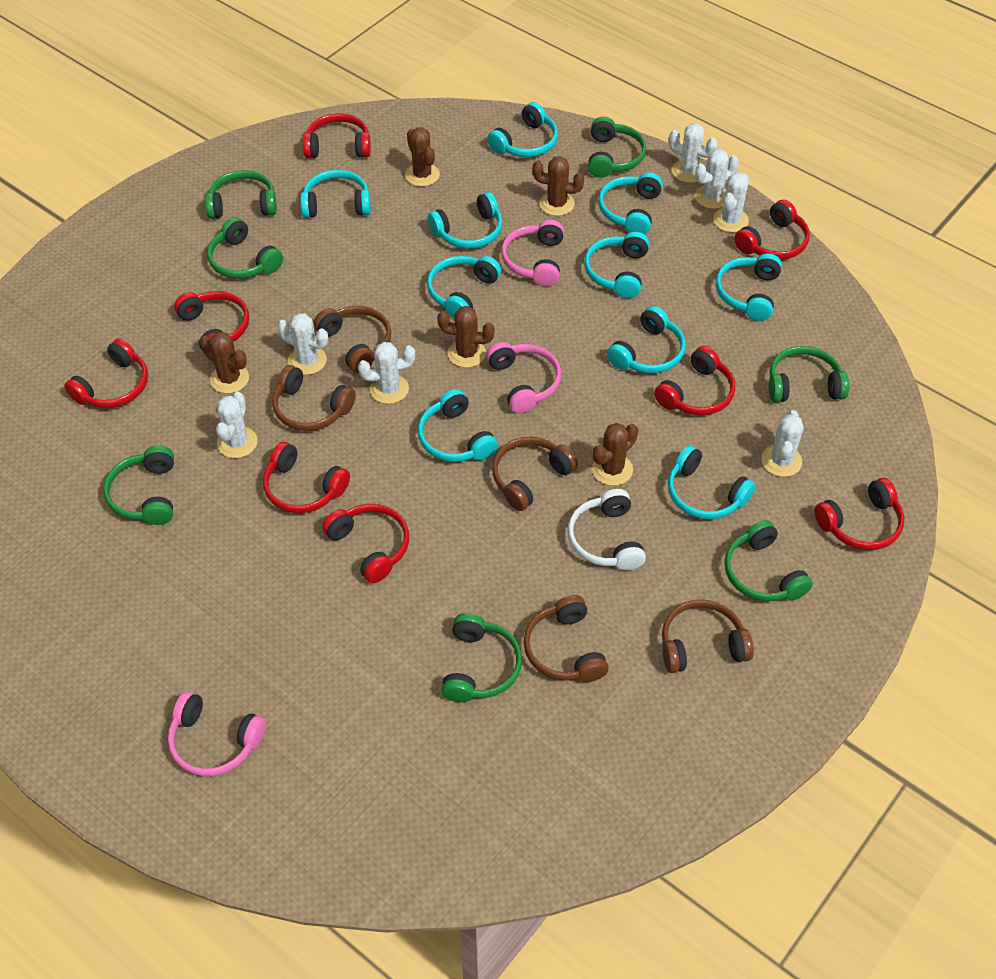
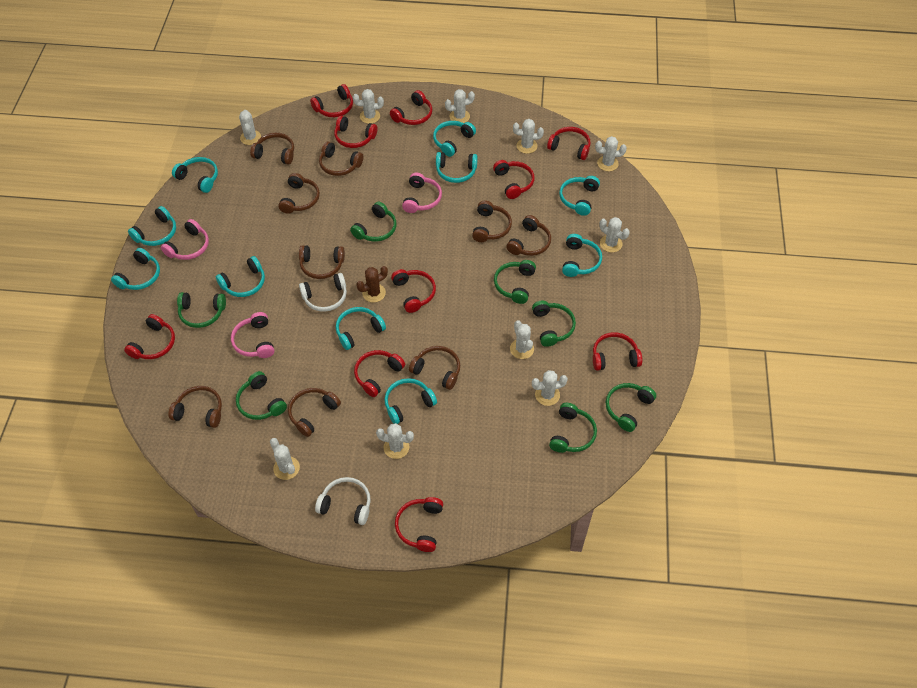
brown cactus: [200,331,249,394] [405,127,440,187] [437,306,495,368] [532,156,584,216] [592,423,638,486] = 5 -> [356,266,388,303] = 1
brown headphones: [272,365,356,431] [314,306,391,373] [492,437,578,511] [523,595,609,682] [662,599,754,673] = 5 -> [168,386,222,428] [250,133,294,165] [278,173,320,214] [288,388,341,437] [299,245,345,279] [319,141,364,176] [409,346,460,390] [472,201,512,242] [506,215,551,256] = 9
red headphones: [64,338,148,408] [174,291,249,349] [263,442,350,513] [303,113,371,158] [322,504,409,583] [654,346,735,415] [734,200,810,260] [814,478,904,550] = 8 -> [124,314,175,359] [310,84,353,117] [334,116,377,148] [354,350,405,397] [390,90,432,125] [391,269,436,313] [395,497,443,552] [493,160,535,199] [547,127,591,160] [593,332,642,371] = 10
white cactus: [216,392,258,458] [277,313,328,375] [358,342,415,404] [669,123,718,183] [695,149,739,209] [713,172,749,232] [761,410,803,477] = 7 -> [239,110,261,145] [270,438,300,480] [353,89,384,124] [376,423,414,459] [445,89,475,123] [510,320,534,359] [513,119,544,154] [532,370,568,406] [595,136,627,171] [599,217,630,252] = 10
white headphones: [568,489,646,570] = 1 -> [299,273,347,312] [315,477,371,525] = 2

